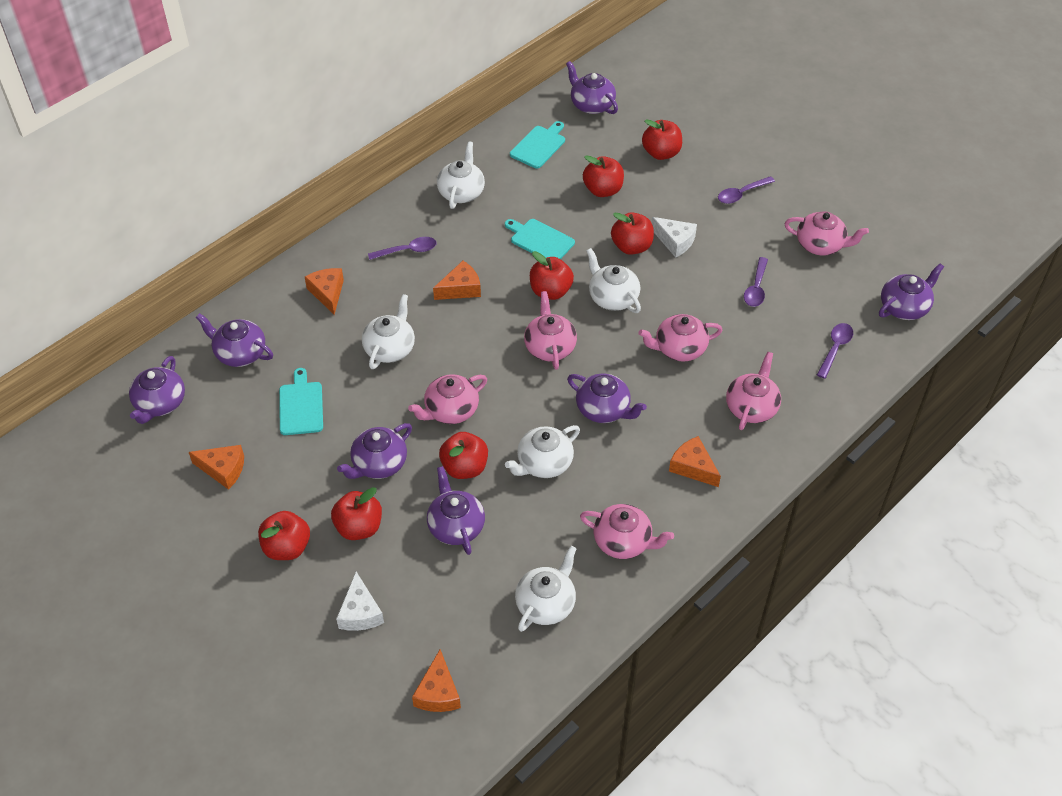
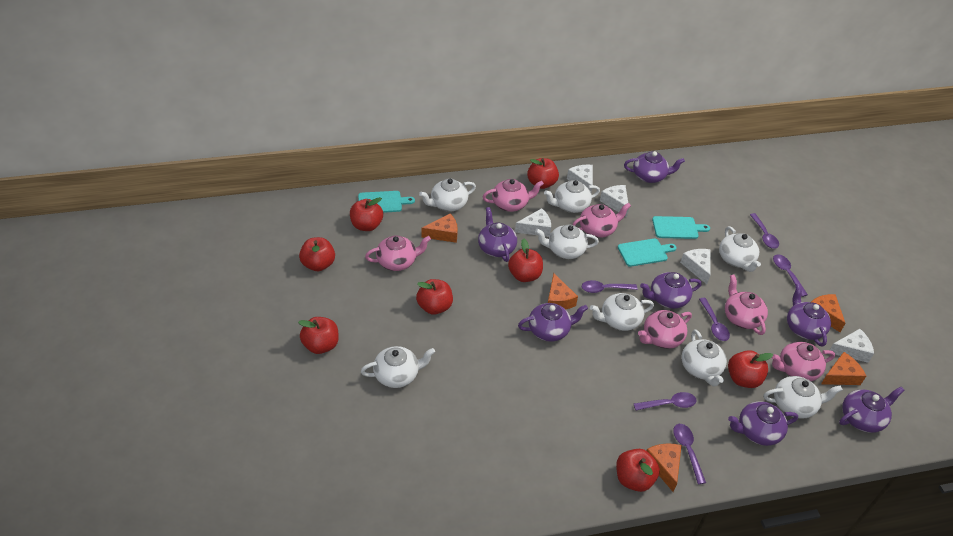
purple spoon: [368,237,436,260] [718,176,775,204] [744,257,768,307] [817,323,853,379] = 4 -> [582,280,637,293] [634,392,697,410] [673,424,706,484] [699,298,730,341] [750,213,779,249] [773,254,808,297] = 6
red apple: [258,511,310,560] [331,487,382,540] [439,432,488,479] [530,251,574,300] [583,155,624,197] [611,212,654,255] [642,120,682,160] = 7 -> [298,317,339,354] [299,237,335,271] [350,197,383,231] [416,279,453,315] [508,238,543,282] [527,158,559,189] [616,449,660,492] [728,350,773,388] = 8
white cheese: [336,572,384,631] [651,217,697,258] = 2 -> [515,208,551,237] [567,165,593,193] [600,185,629,217] [680,249,711,284] [830,329,874,363] = 5
white teapot: [362,294,415,369] [437,141,485,209] [505,425,580,478] [515,546,577,632] [586,248,641,313] = 5 -> [361,346,435,388] [419,178,476,212] [535,224,599,259] [544,180,600,213] [590,293,654,331] [682,330,727,387] [719,226,761,272] [764,376,843,419] = 8

